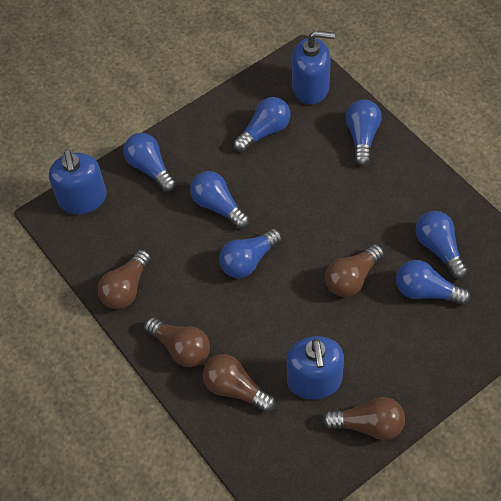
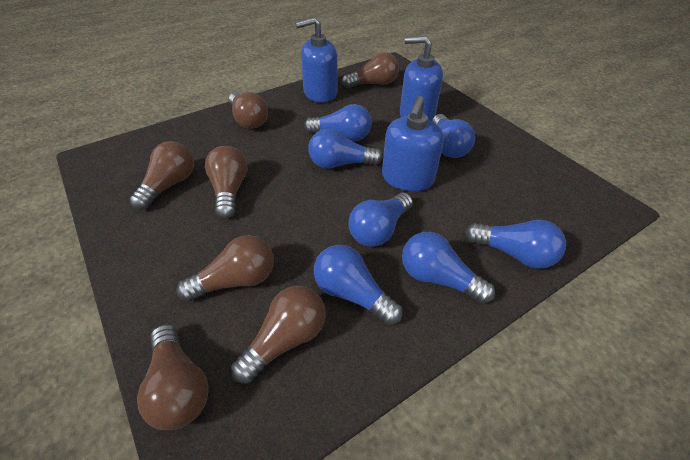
brown light bulb: [98,249,151,309] [144,317,210,367] [203,354,276,413] [322,397,405,440] [325,244,384,297] = 5 -> [130,141,194,210] [137,324,209,430] [176,235,274,302] [205,146,248,219] [229,92,268,129] [231,286,326,384] [342,52,399,88] = 7

